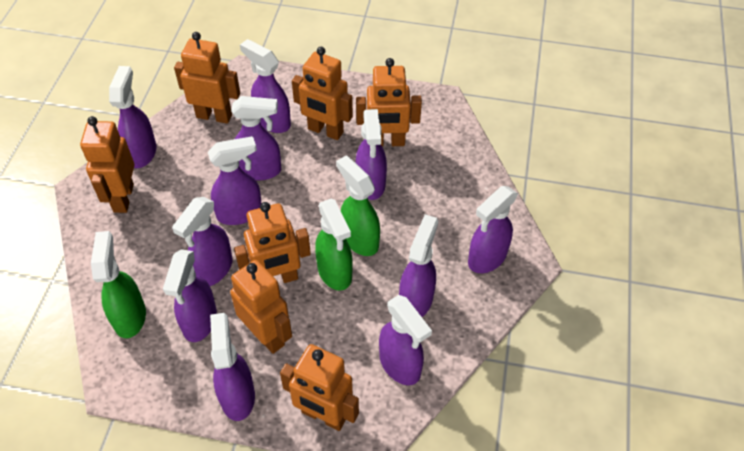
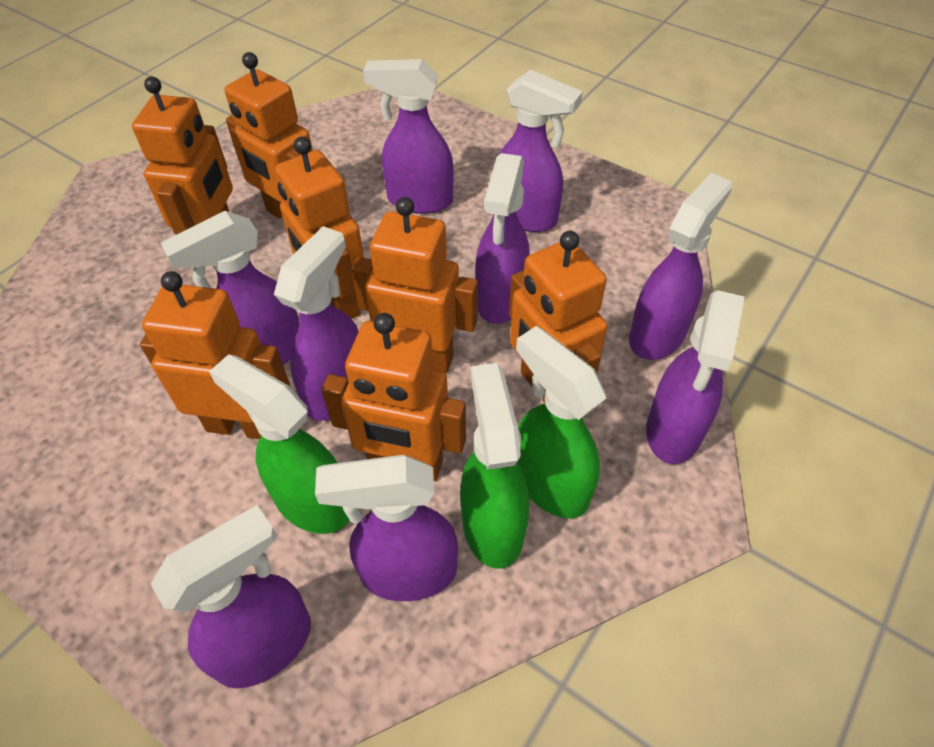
purple spray bottle: [109,66,156,168] [163,250,217,342] [172,197,233,286] [208,136,261,225] [210,313,255,421] [231,96,281,180] [240,39,291,133] [355,109,387,200] [379,295,432,385] [399,214,438,317] [468,186,518,273] = 11 -> [151,505,311,689] [161,211,300,365] [274,226,359,421] [315,455,458,601] [363,59,453,214] [475,153,530,324] [499,70,583,232] [629,173,732,360] [646,290,745,464] = 9

